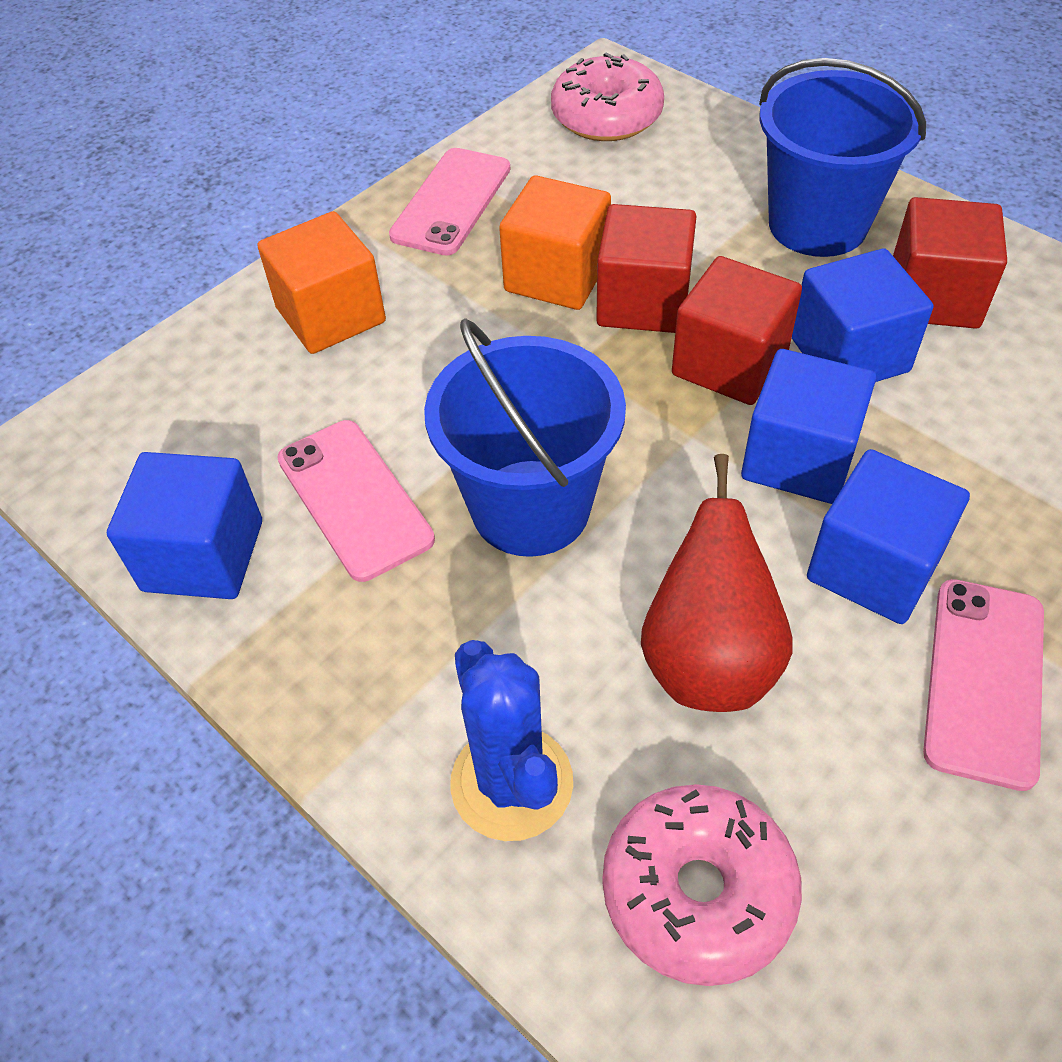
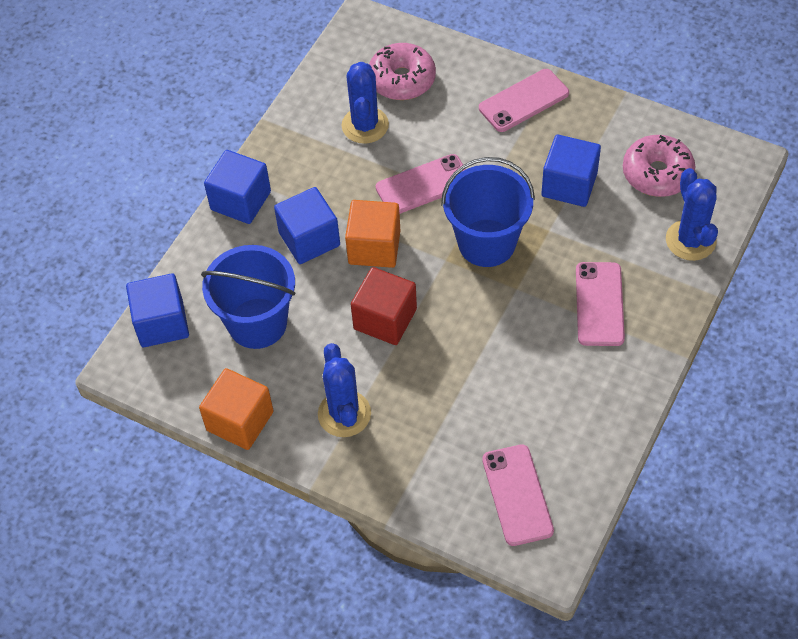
blue cactus: [450,640,573,841] = 1 -> [318,343,371,437] [341,62,389,144] [666,168,718,261] = 3
pink phone: [277,420,435,582] [389,148,510,256] [923,579,1044,791] = 3 -> [376,154,466,214] [479,69,569,132] [482,444,554,546] [576,262,625,346] = 4
red cube: [596,204,697,333] [672,256,802,405] [893,197,1007,329] = 3 -> [351,267,417,345] = 1
red pear: [641,454,793,712] = 1 -> none = 0

